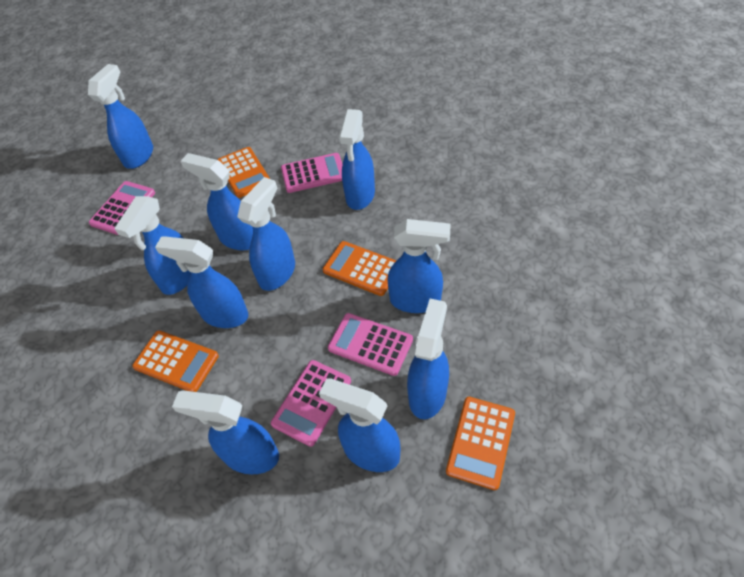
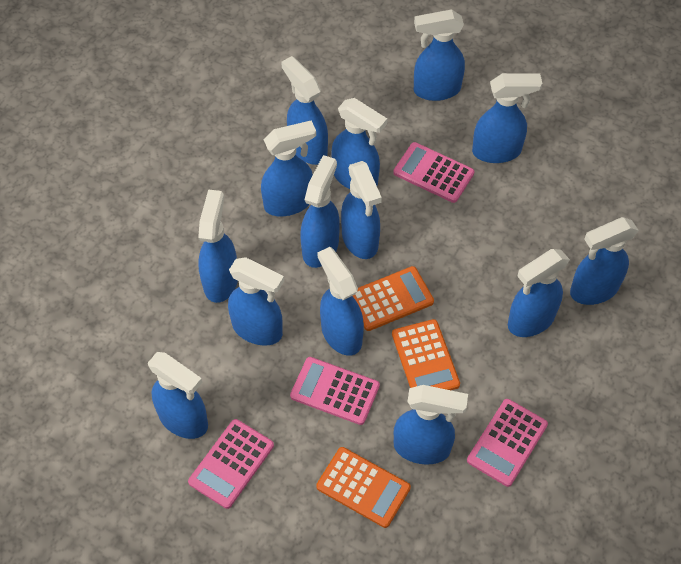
blue spray bottle: [88,64,153,169] [114,196,191,295] [155,237,248,328] [172,390,279,474] [181,153,253,250] [237,177,295,291] [319,378,400,472] [339,109,375,210] [388,219,450,313] [407,298,449,419] = 10 -> [148,352,208,439] [198,189,238,303] [228,257,284,346] [261,121,316,216] [281,56,328,165] [300,155,340,268] [318,247,364,356] [331,98,387,189] [341,161,382,259] [394,385,468,465] [414,9,465,101] [472,73,542,163] [508,249,570,337] [570,217,639,305] = 14
orange calculator: [132,330,219,392] [218,147,270,198] [323,241,396,296] [446,397,515,490] = 4 -> [316,447,411,528] [353,266,434,331] [392,319,460,390] = 3

